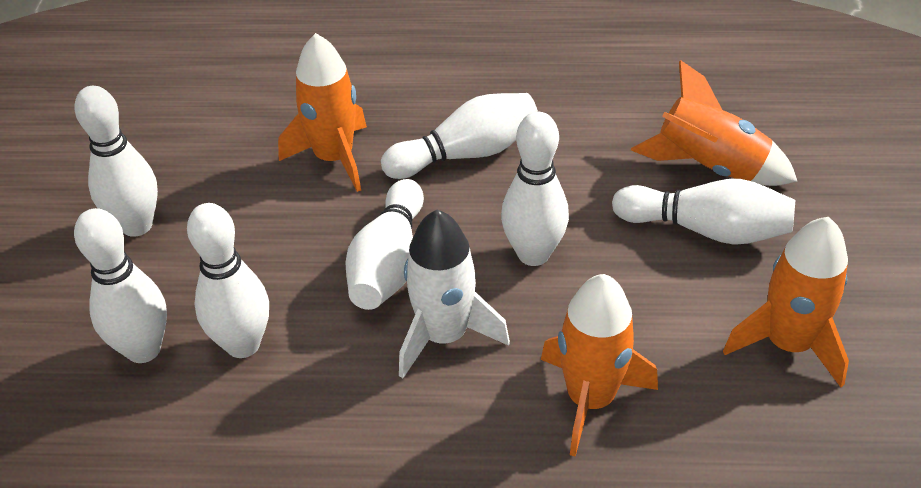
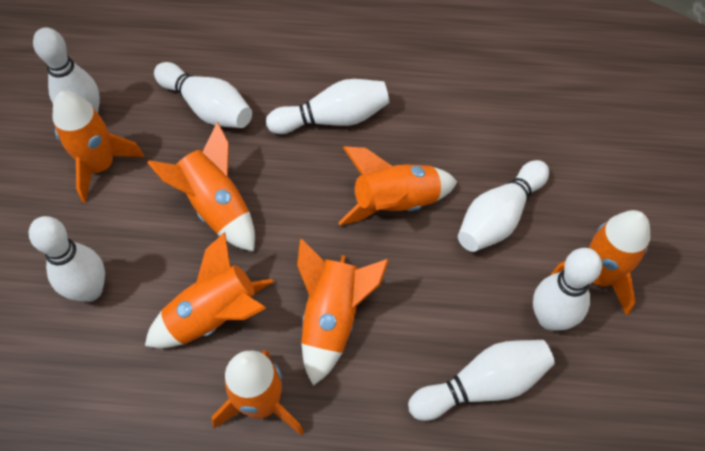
orange rocket: [278,33,367,192] [541,274,658,457] [631,60,797,186] [723,217,849,387] = 4 -> [53,91,144,203] [145,232,274,348] [147,122,255,252] [212,350,304,435] [297,239,389,386] [338,146,457,225] [551,210,650,316] = 7
white rocket: [399,210,510,378] = 1 -> none = 0

